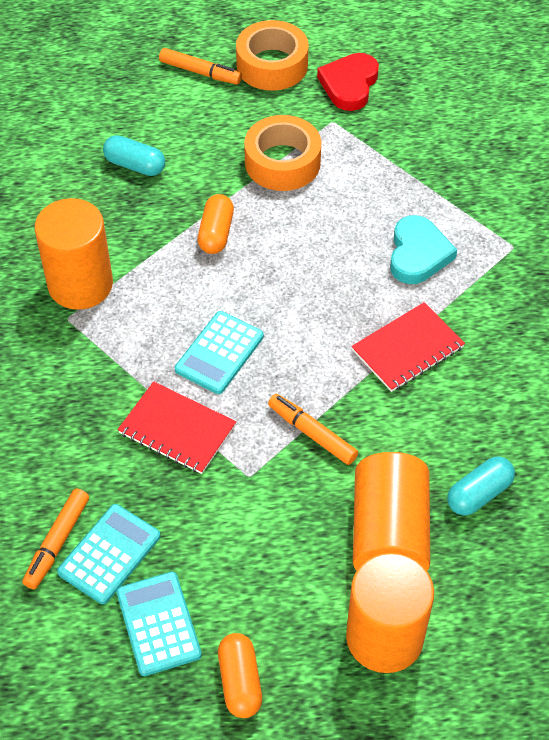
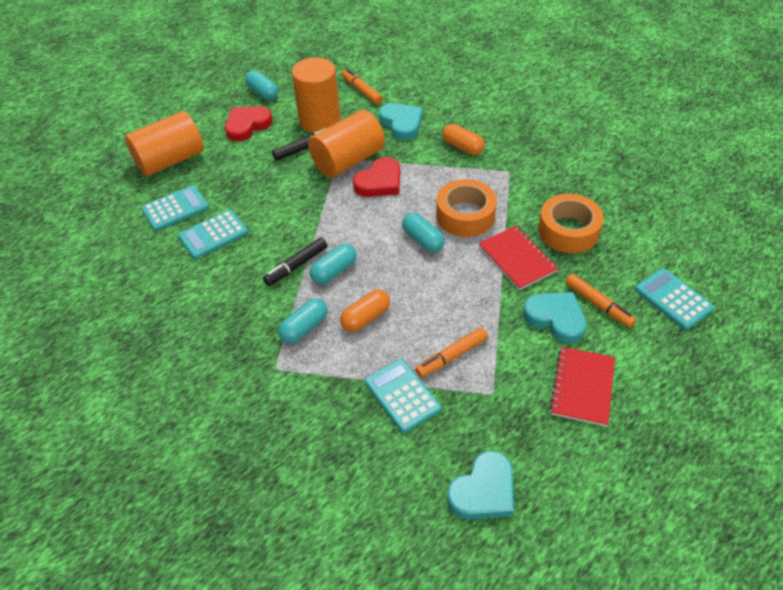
black marker: none = 0 -> [263,237,327,286] [272,128,326,161] = 2
red heart: [317,53,379,111] = 1 -> [225,106,273,142] [353,157,400,197] = 2
turquoise calculator: [57,504,160,604] [116,572,202,676] [175,311,264,394] = 3 -> [141,185,209,231] [178,210,248,259] [365,359,441,433] [635,268,714,330] = 4
turquoise capsule: [103,135,165,176] [447,456,515,516] = 2 -> [245,71,278,100] [278,298,327,344] [310,244,357,284] [402,213,445,252] = 4
turquoise heart: [390,215,457,284] = 1 -> [379,103,423,140] [447,451,514,520] [523,292,587,343] = 3

